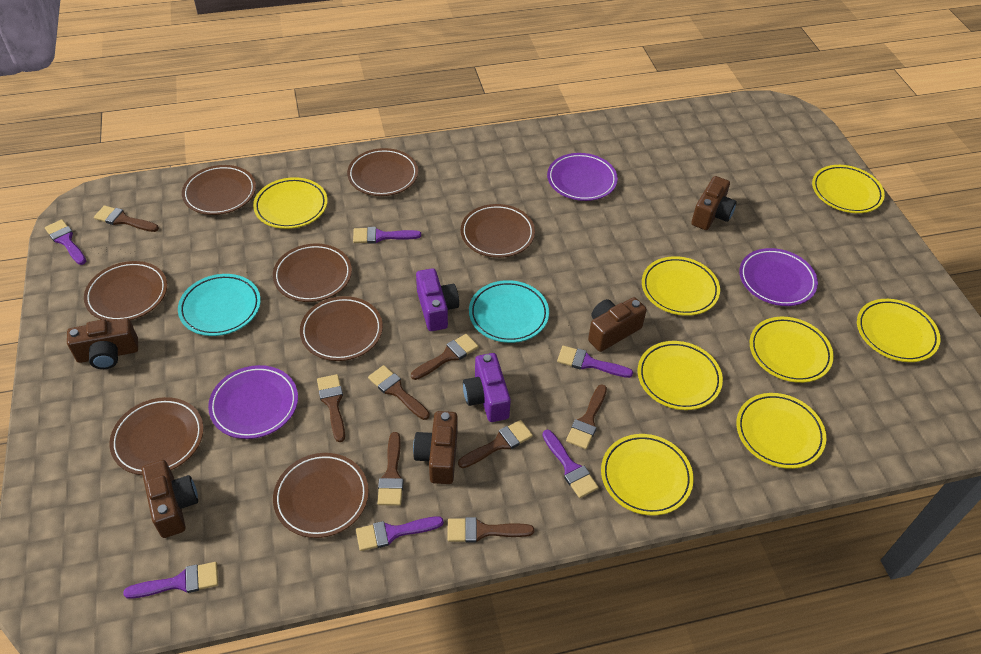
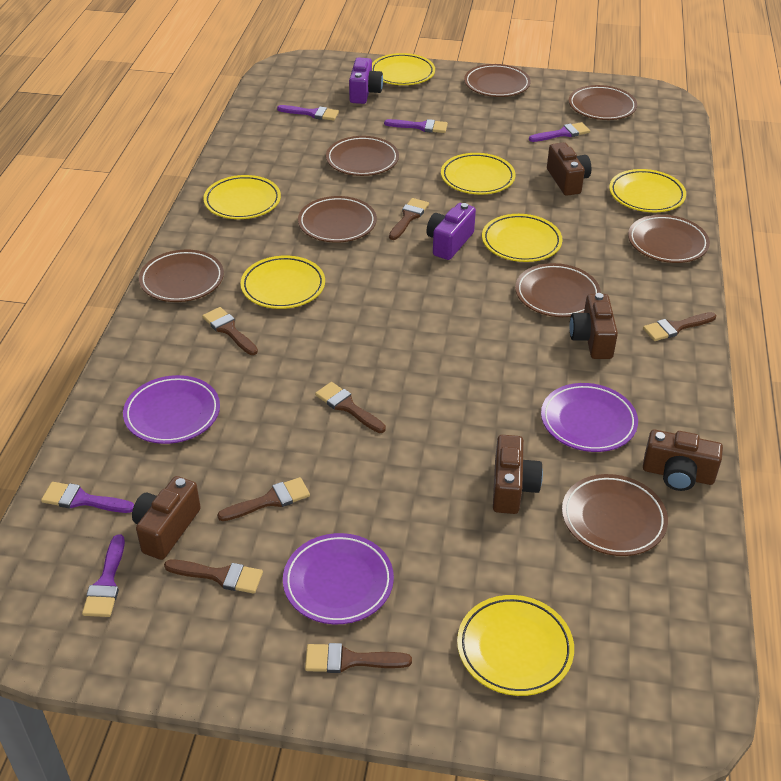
brown brush: [94,206,159,232] [317,374,345,442] [368,365,430,420] [377,432,404,506] [411,334,478,380] [447,517,534,543] [458,420,533,468] [566,384,607,449] = 8 -> [164,560,263,594] [202,307,258,355] [217,477,310,521] [305,643,412,673] [315,382,386,433] [389,198,429,240] [643,312,716,341] = 7
purple brush: [45,219,86,265] [123,562,218,599] [353,227,421,244] [356,516,444,551] [542,430,599,498] [557,346,633,378] = 6 -> [41,482,134,513] [82,534,125,617] [277,105,339,121] [384,119,448,133] [529,122,590,142] = 5
turquoise plate: [178,274,261,336] [469,280,549,343] = 2 -> none = 0
yellow plate: [253,177,328,229] [601,434,694,515] [638,341,723,410] [642,256,720,316] [736,393,826,469] [750,317,834,383] [812,165,885,213] [857,299,941,362] = 8 -> [203,175,281,219] [240,256,325,309] [372,53,435,85] [441,153,515,195] [457,595,574,696] [482,214,562,262] [609,169,686,212] = 7

